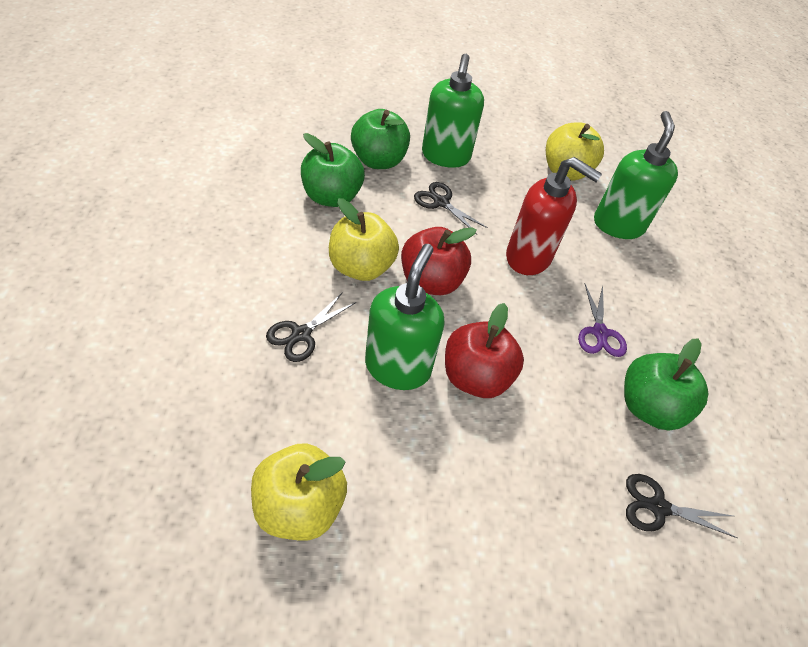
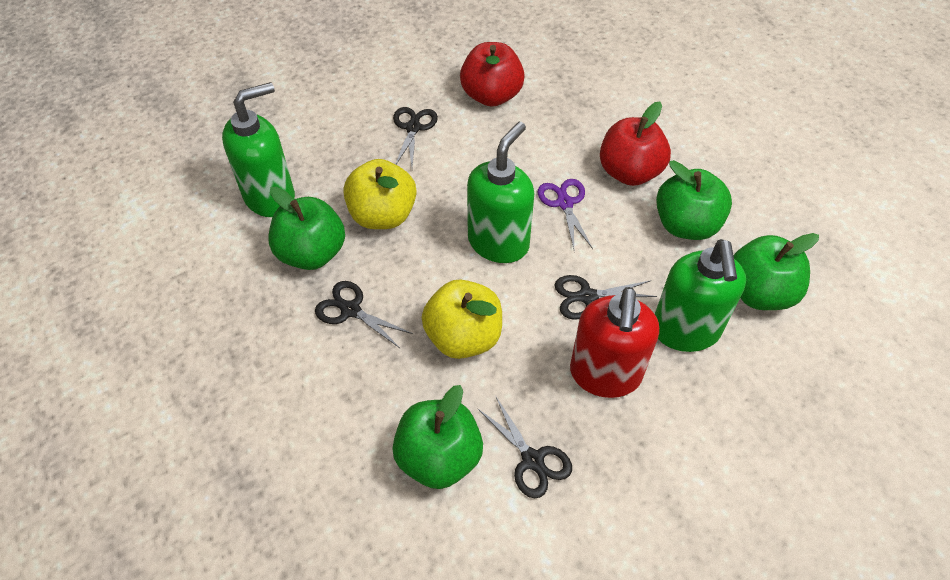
black scissors: [266,292,356,362] [414,182,488,234] [626,474,737,538] = 3 -> [315,281,413,349] [393,107,438,167] [477,397,572,498] [555,275,657,320] = 4
green apple: [301,133,365,207] [351,109,410,169] [624,338,708,431] = 3 -> [269,186,345,270] [392,385,483,489] [656,160,732,240] [733,233,819,310] = 4
yellow apple: [251,443,347,541] [329,198,399,281] [546,122,604,181] = 3 -> [343,159,416,229] [422,279,502,359] = 2

